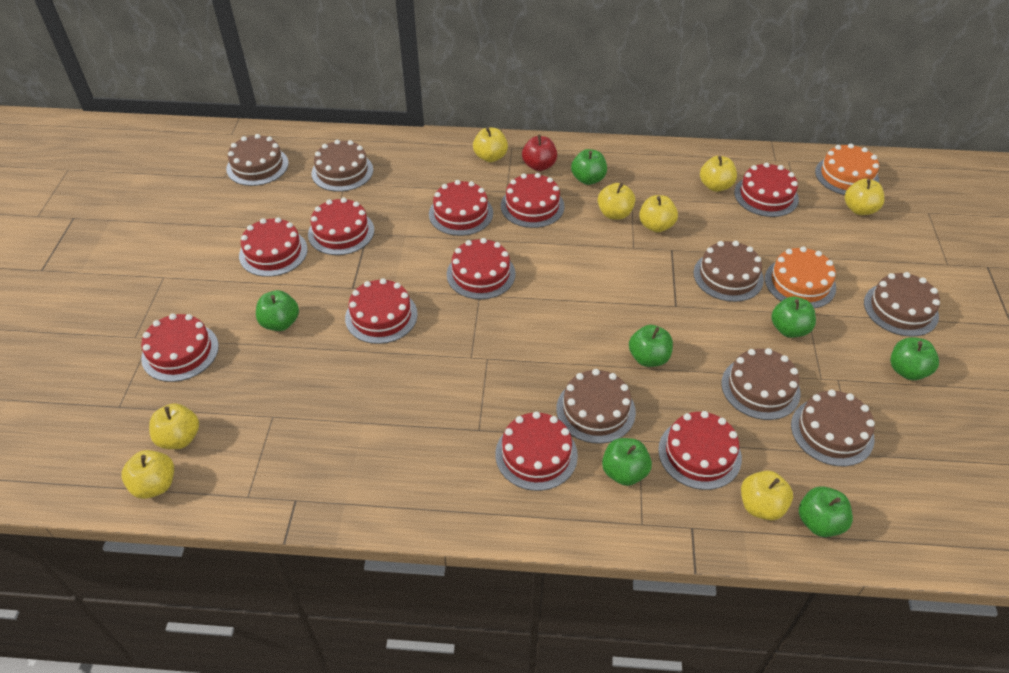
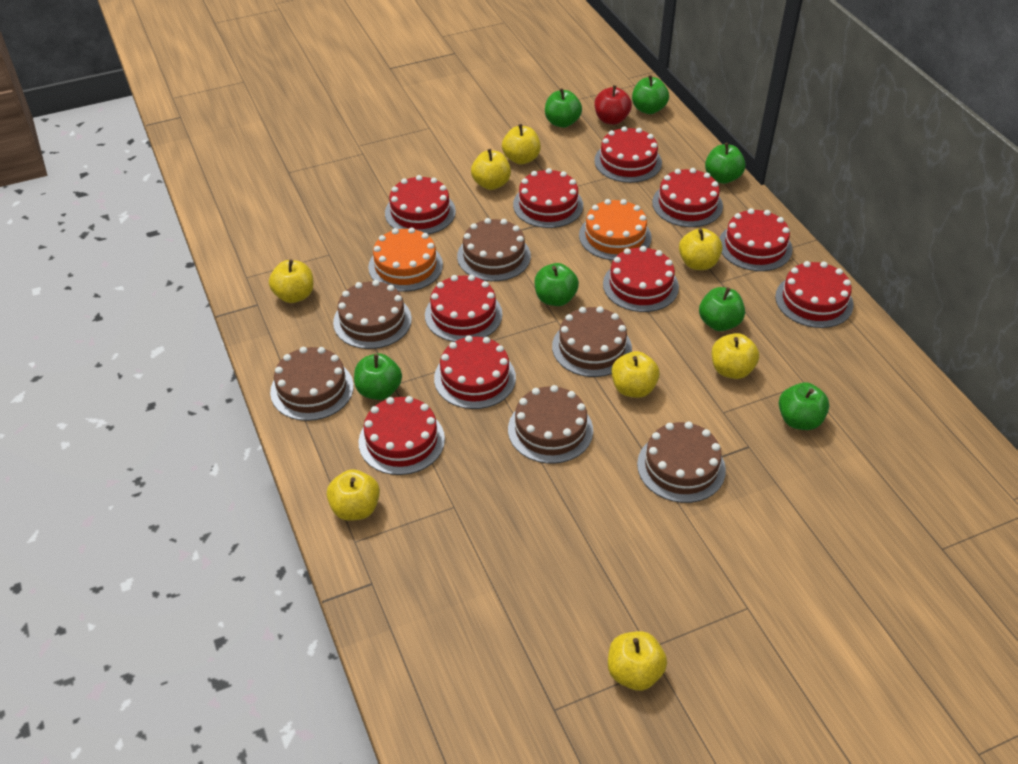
brown cake: [226,134,289,186] [312,140,373,192] [556,369,636,444] [694,241,764,302] [721,348,800,420] [791,389,875,466] [864,272,940,337] = 7 -> [270,347,354,421] [333,280,412,349] [457,218,531,281] [508,385,593,464] [552,306,632,377] [637,421,726,503] = 6

